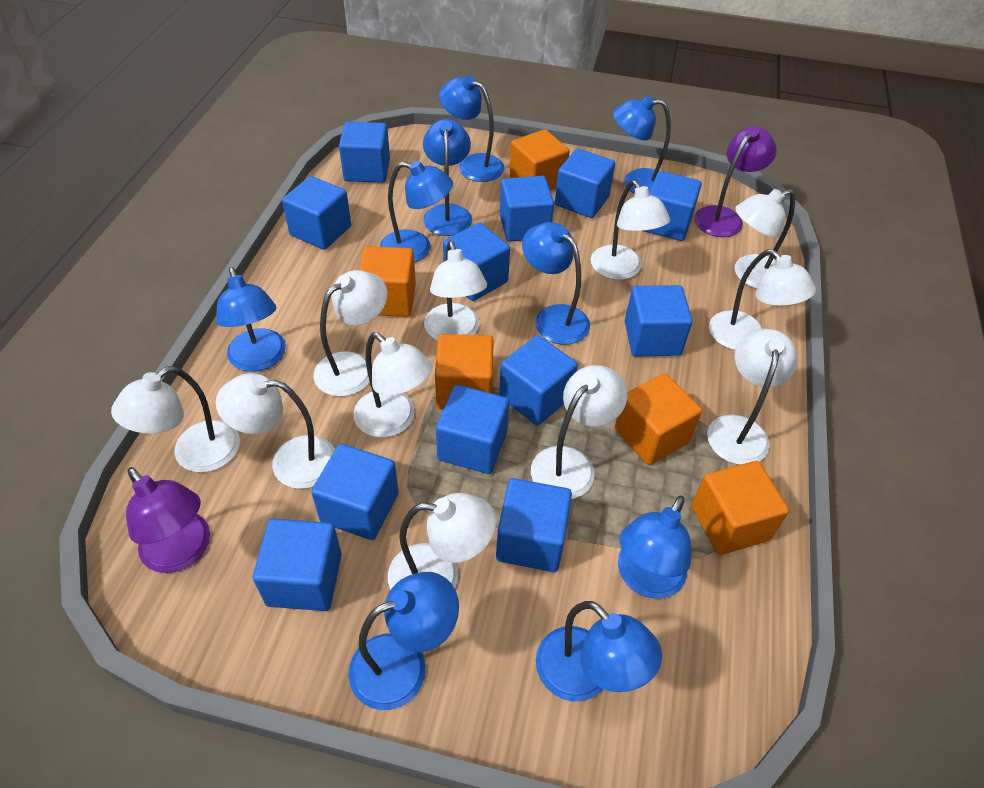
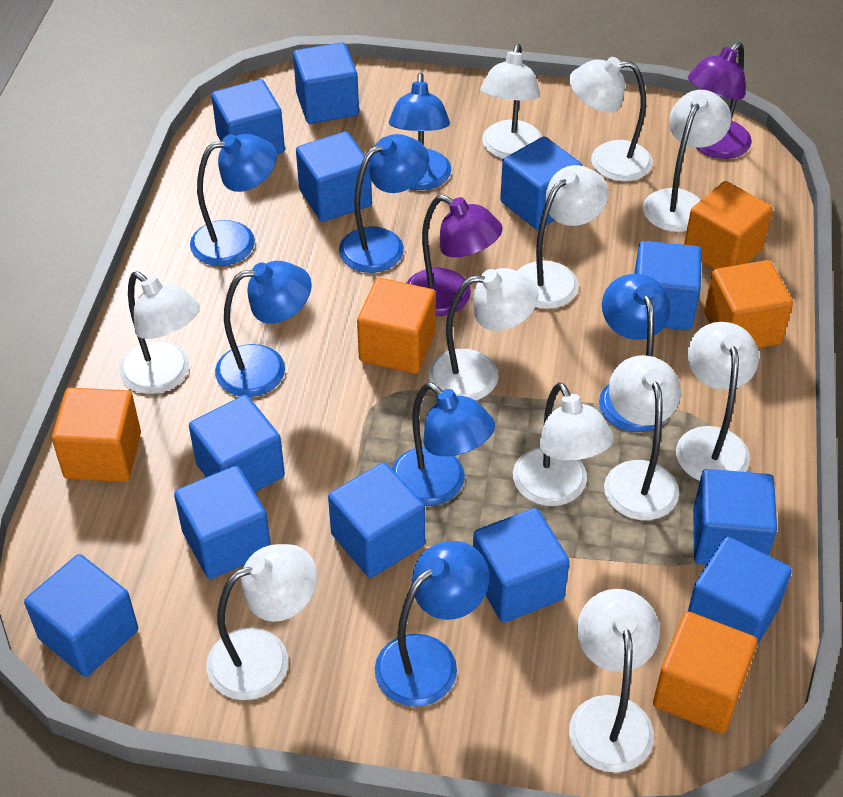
blue lamp: [216,267,286,372] [348,572,459,710] [380,161,453,262] [423,119,472,236] [439,76,504,182] [522,222,590,345] [536,601,662,702] [613,96,671,194] [618,496,691,599] = 9 -> [190,134,277,266] [215,261,312,397] [339,134,429,273] [375,541,489,707] [389,73,452,190] [392,382,495,506] [599,274,670,432] = 7

